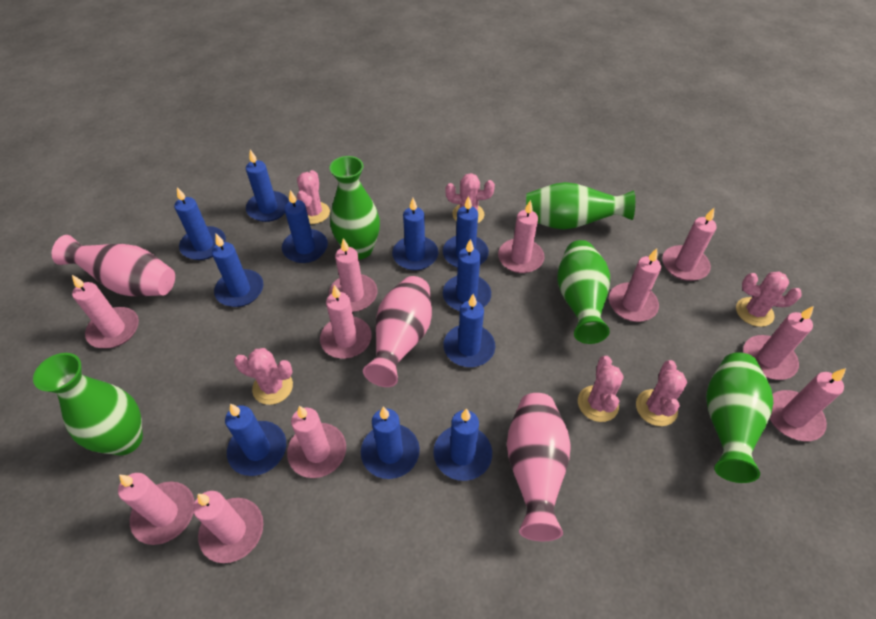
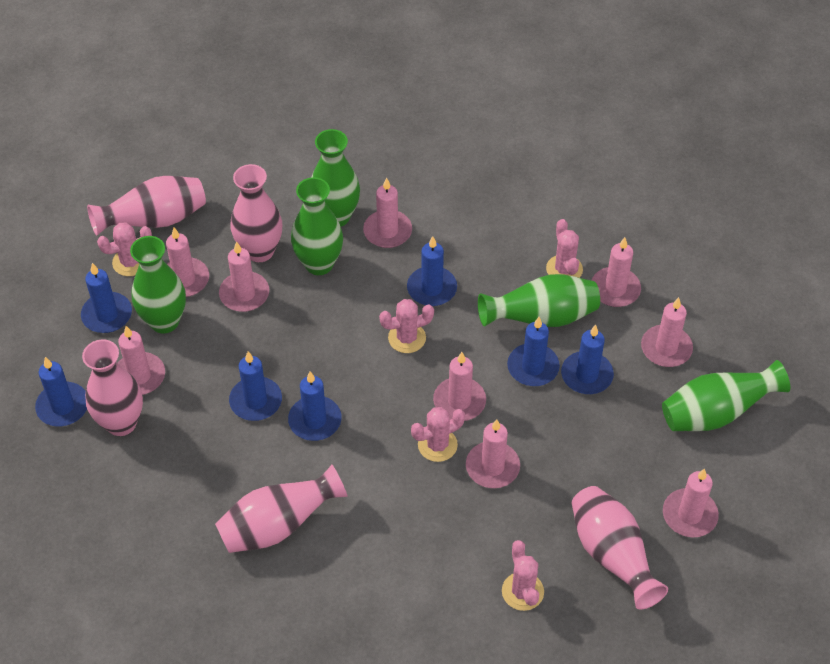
blue candle: [174,187,226,260] [212,234,264,307] [225,403,286,476] [246,150,289,222] [282,190,328,263] [361,407,420,479] [392,198,438,270] [433,408,492,481] [443,196,489,268] [443,239,491,311] [443,294,495,367] = 11 -> [35,357,87,426] [81,263,132,333] [229,352,282,421] [288,372,342,441] [407,236,457,306] [507,317,560,386] [561,324,614,394] = 7
pink cactus: [234,348,293,405] [297,170,330,224] [445,173,495,223] [578,356,624,422] [636,360,687,426] [736,272,802,327] = 6 -> [97,223,152,276] [379,299,434,353] [411,407,465,462] [502,540,544,611] [546,219,583,278] = 5
pink candle: [72,275,139,348] [118,473,195,545] [193,491,264,563] [287,406,346,478] [320,285,372,358] [329,238,377,312] [498,200,545,273] [609,248,661,322] [662,208,717,281] [743,306,814,380] [770,368,846,441] = 11 -> [117,326,165,395] [166,227,209,297] [219,241,269,312] [363,177,412,248] [433,352,486,421] [466,419,520,488] [592,237,641,307] [641,297,693,367] [663,468,719,537] = 9
pink vase: [52,235,175,296] [363,276,432,387] [507,393,571,541] = 3 -> [82,339,143,436] [87,176,206,235] [215,465,348,553] [230,164,282,262] [572,486,668,609] = 5

